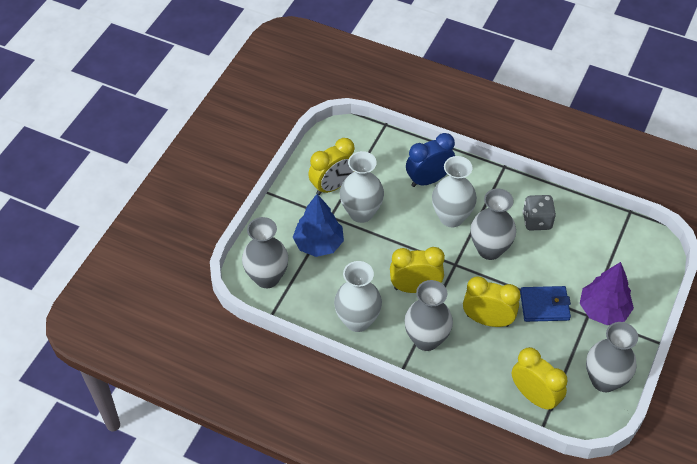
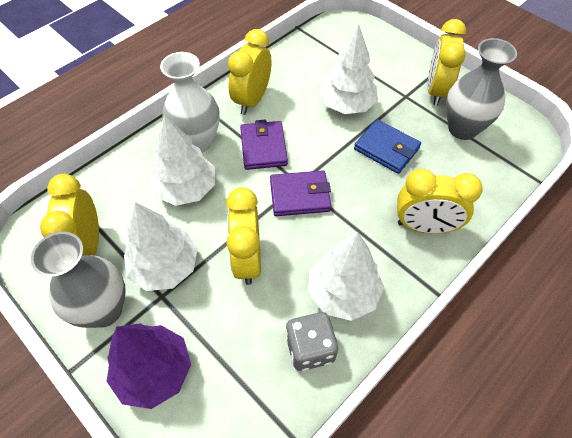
blue clock: [406,133,455,187] = 1 -> none = 0
blue tree: [293,194,344,257] = 1 -> none = 0
grey vase: [242,217,288,288] [404,280,453,351] [471,189,516,260] [586,322,638,392] = 4 -> [31,232,126,328] [446,38,517,140] = 2
purple wallet: none = 0 -> [240,120,288,170] [270,170,331,216] = 2
white tree: none = 0 -> [124,202,198,291] [149,114,215,206] [308,232,384,321] [319,24,378,114] = 4
white vase: [334,261,382,332] [340,151,384,223] [432,156,477,227] = 3 -> [160,52,220,153] = 1
yellow clock: [308,138,355,195] [390,247,445,293] [463,276,521,327] [512,347,568,411] = 4 -> [40,174,99,256] [226,187,261,285] [228,29,271,115] [397,169,483,234] [427,19,466,106] = 5

